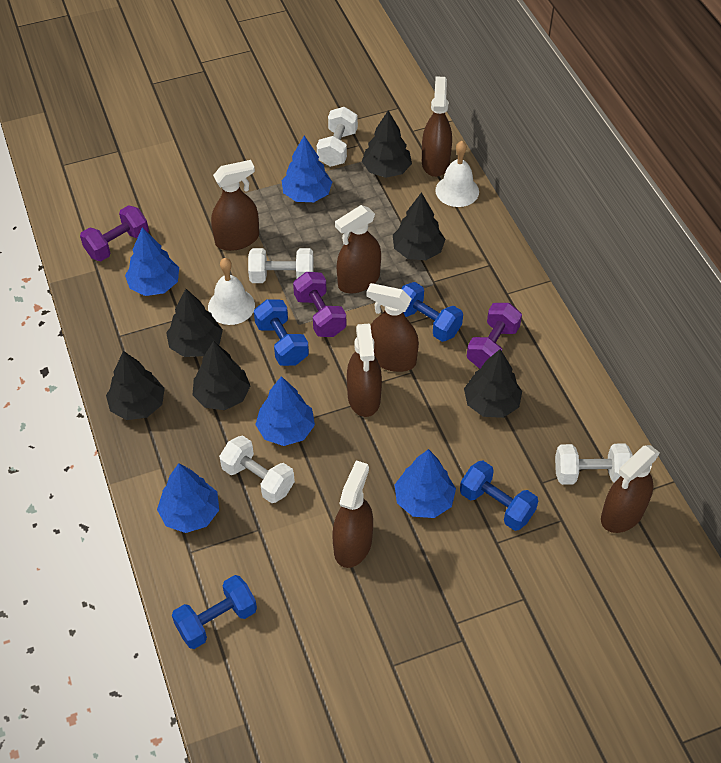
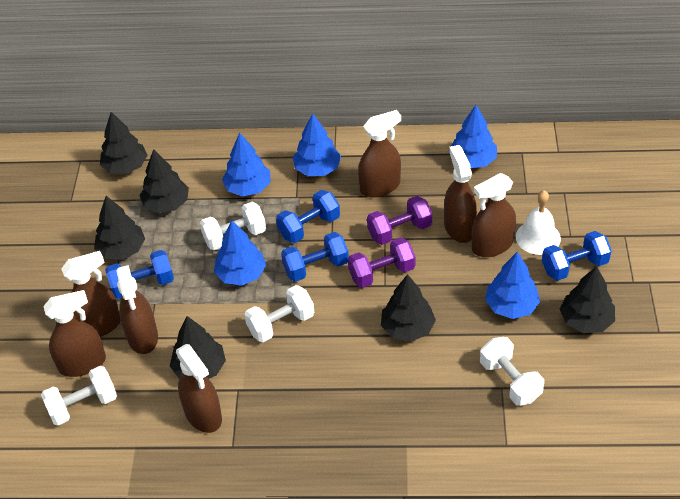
purple dumbbell: [80,205,149,261] [293,272,346,337] [467,303,522,369] = 3 -> [348,237,415,288] [367,196,432,245] = 2
white bell: [208,258,255,325] [435,141,479,207] = 2 -> [516,190,561,255] = 1

